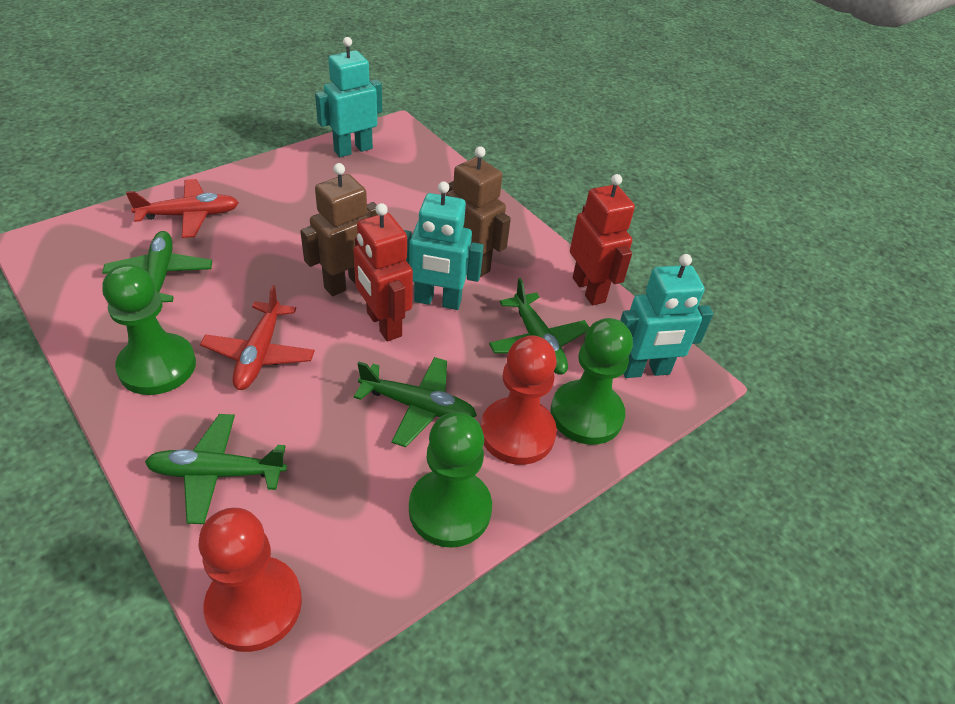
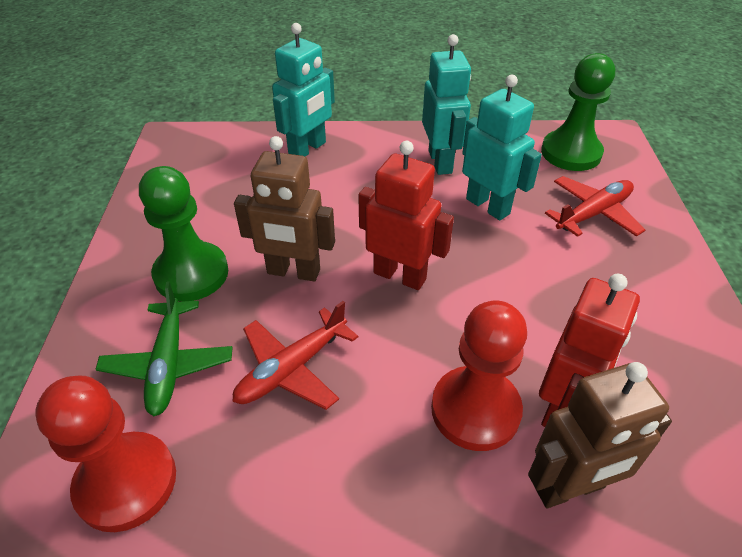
green pawn: [102,264,196,395] [409,412,492,548] [550,318,633,445] = 3 -> [139,166,228,302] [541,53,615,171] = 2
green plane: [102,231,212,302] [145,414,287,524] [354,357,477,447] [489,278,590,375] = 4 -> [95,281,233,416] = 1

